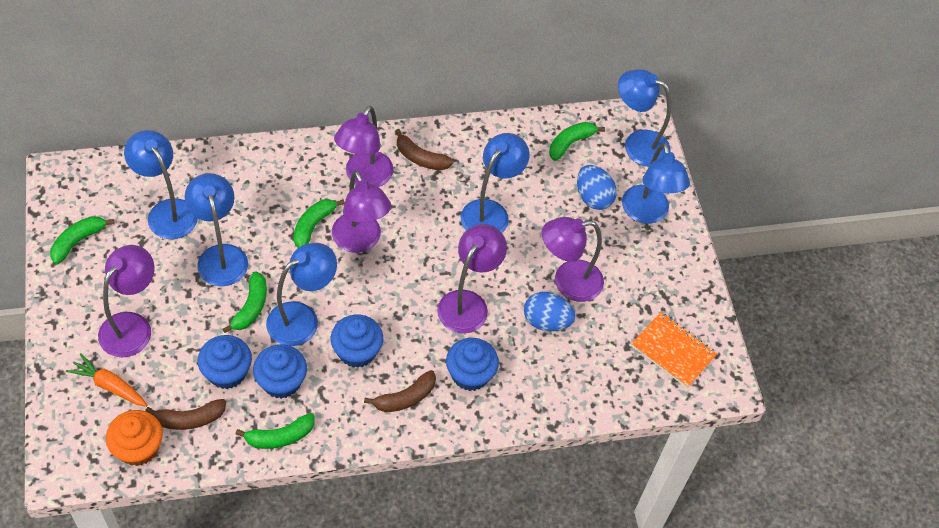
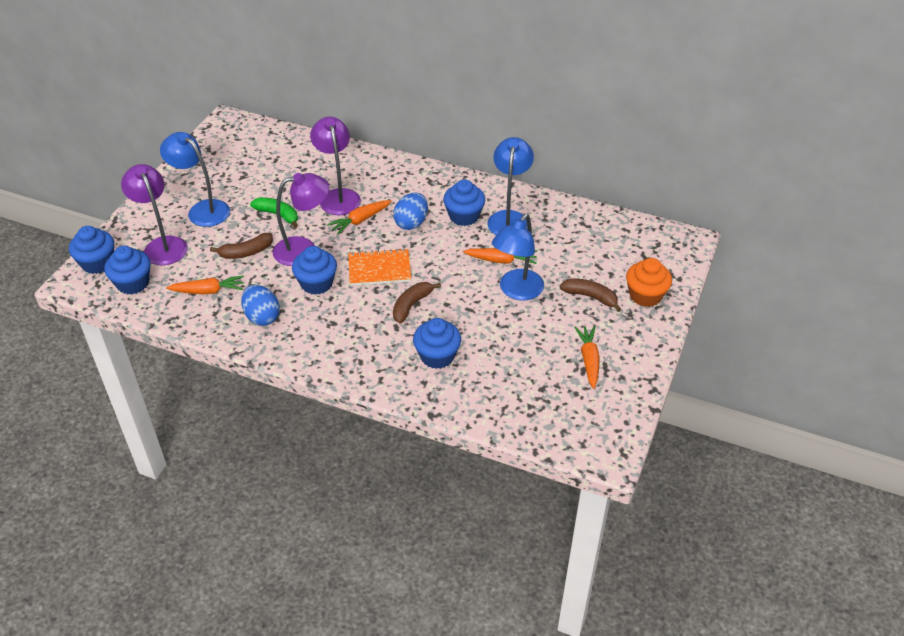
blue cupcake: [198,335,252,389] [253,344,307,399] [331,315,383,368] [446,338,499,391] = 4 -> [69,226,114,274] [104,246,150,294] [292,246,337,295] [413,318,461,369] [443,179,485,226] = 5
blue lamp: [124,130,198,239] [185,173,248,287] [266,243,337,346] [461,133,529,233] [618,69,671,167] [622,143,690,224] = 6 -> [160,132,230,227] [487,137,534,235] [492,214,544,301] = 3
green banana: [50,216,115,264] [223,271,267,333] [236,413,315,449] [293,199,345,248] [549,122,605,161] = 5 -> [250,197,298,228] = 1
orange carrot: [66,353,147,407] = 1 -> [166,276,244,294] [327,200,392,235] [463,248,537,264] [574,326,600,389] = 4
purple lamp: [98,245,154,357] [332,171,391,253] [334,106,393,187] [437,224,507,334] [542,217,604,302] = 5 -> [121,164,188,265] [273,173,329,266] [310,117,361,215] = 3

